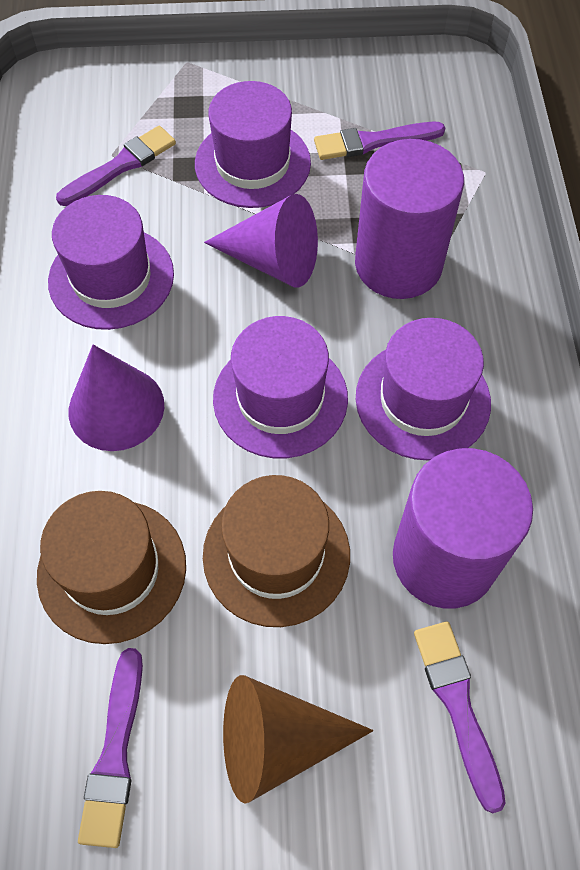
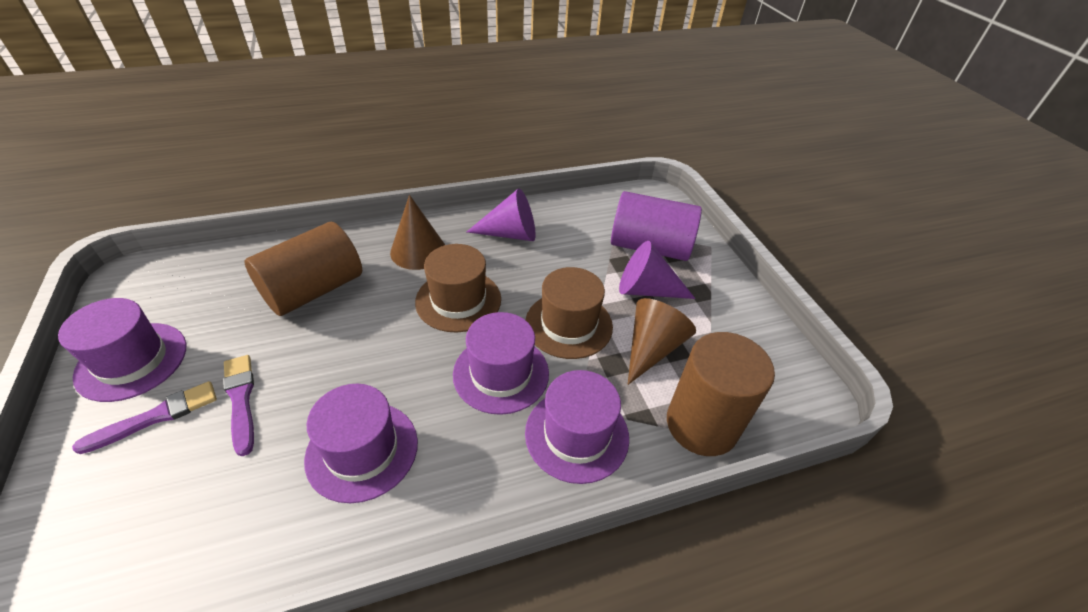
brown cone: [223,675,373,804] = 1 -> [390,195,445,270] [628,298,696,385] = 2
brown cylinder: none = 0 -> [244,222,362,316] [667,332,775,456] = 2
purple brush: [56,126,176,206] [78,648,143,848] [314,122,445,160] [414,622,506,813] = 4 -> [72,381,217,454] [223,355,254,456] = 2
purple cylinder: [355,139,464,299] [393,448,533,609] = 2 -> [611,191,702,261] = 1

